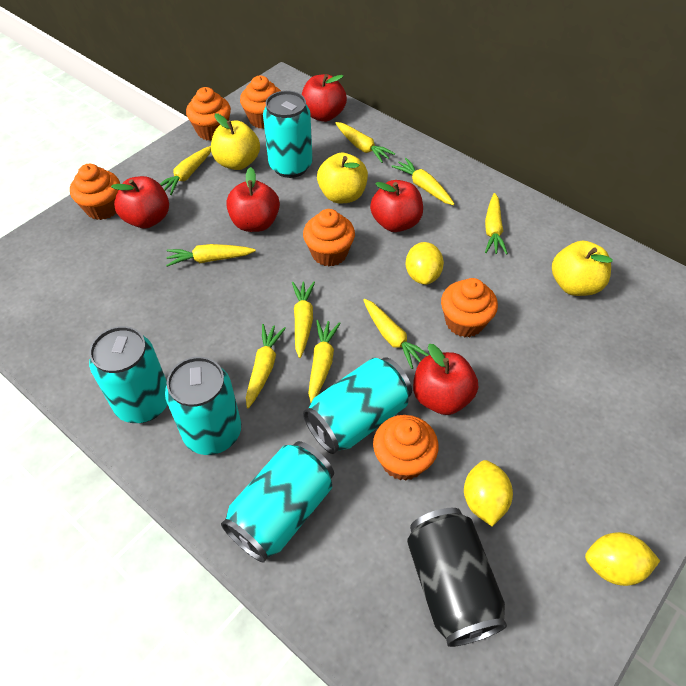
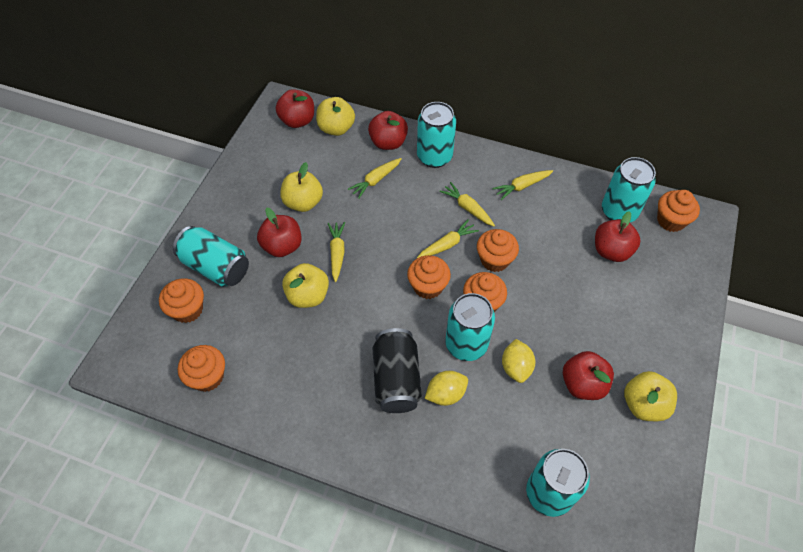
yellow apple: [211,114,260,170] [317,153,368,203] [552,241,613,296] = 3 -> [281,162,323,212] [282,263,329,308] [316,97,355,136] [624,371,677,421] = 4
yellow carrot: [160,146,211,195] [166,244,256,267] [246,324,286,408] [292,282,315,358] [308,320,341,403] [335,122,395,163] [363,299,429,369] [392,158,455,205] [485,193,508,255] = 9 -> [328,222,345,282] [348,158,402,199] [417,219,479,258] [439,182,495,226] [492,170,553,200] = 5
yellow lemon: [406,242,444,285] [464,460,513,526] [585,532,660,586] = 3 -> [425,371,468,406] [502,339,536,383] = 2

